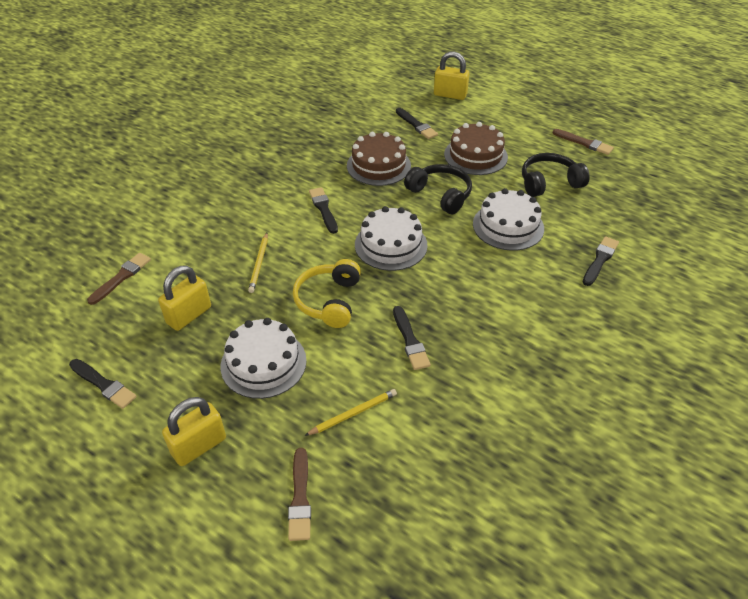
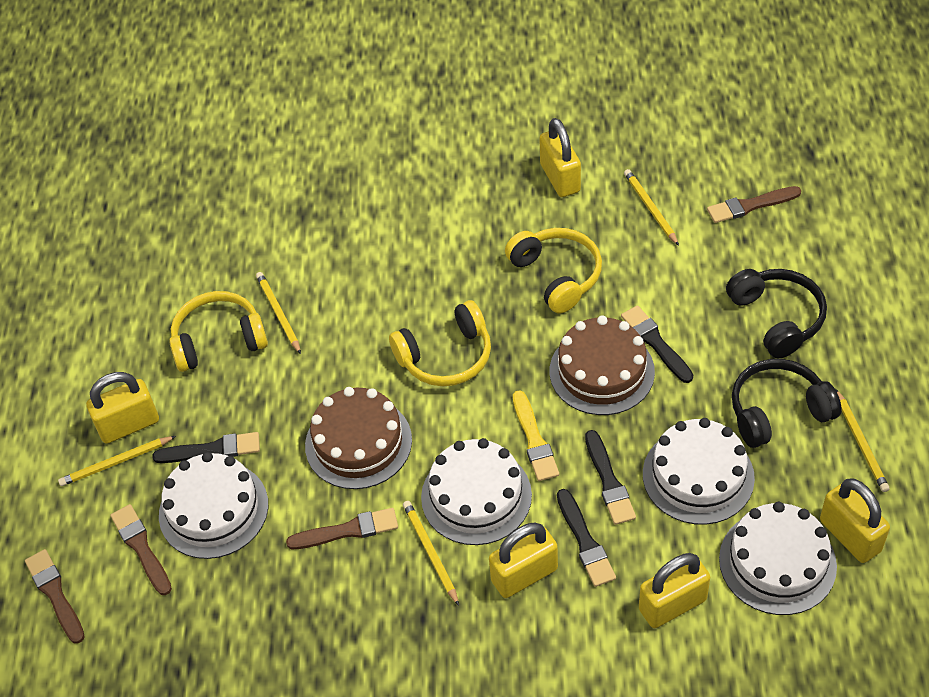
black brush: [69,359,136,409] [309,187,338,234] [393,306,431,370] [396,108,438,139] [583,236,619,286] = 5 -> [152,432,260,463] [557,489,616,587] [585,430,636,525] [621,305,693,383] = 4
brown brush: [87,253,151,305] [288,448,311,541] [553,129,614,155] = 3 -> [25,549,85,644] [110,504,172,595] [286,508,398,549] [707,186,801,223] = 4
white cake: [221,318,307,399] [355,206,428,271] [473,188,544,251] = 3 -> [159,452,268,559] [421,438,532,545] [643,418,755,525] [719,502,837,615] = 4
yellow brush: none = 0 -> [513,390,559,481] = 1
yellow headphones: [293,259,361,328] = 1 -> [169,291,268,372] [389,300,491,386] [505,228,602,313] = 3
yellow padlock: [158,265,211,331] [162,397,226,466] [434,51,470,100] = 3 -> [86,372,159,444] [489,522,558,598] [539,118,581,197] [639,553,710,628] [820,478,890,563] = 5
yellow pencil: [248,233,268,293] [304,389,397,436] = 2 -> [58,436,176,486] [256,272,301,354] [403,501,459,606] [624,169,679,246] [836,389,889,492] = 5

